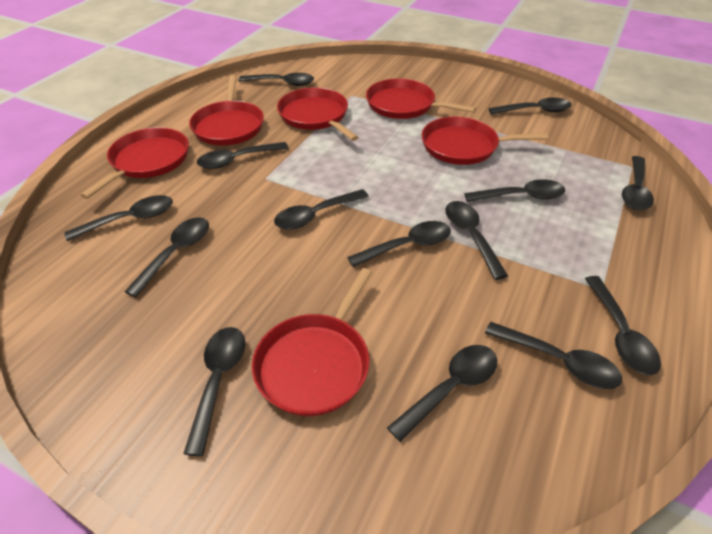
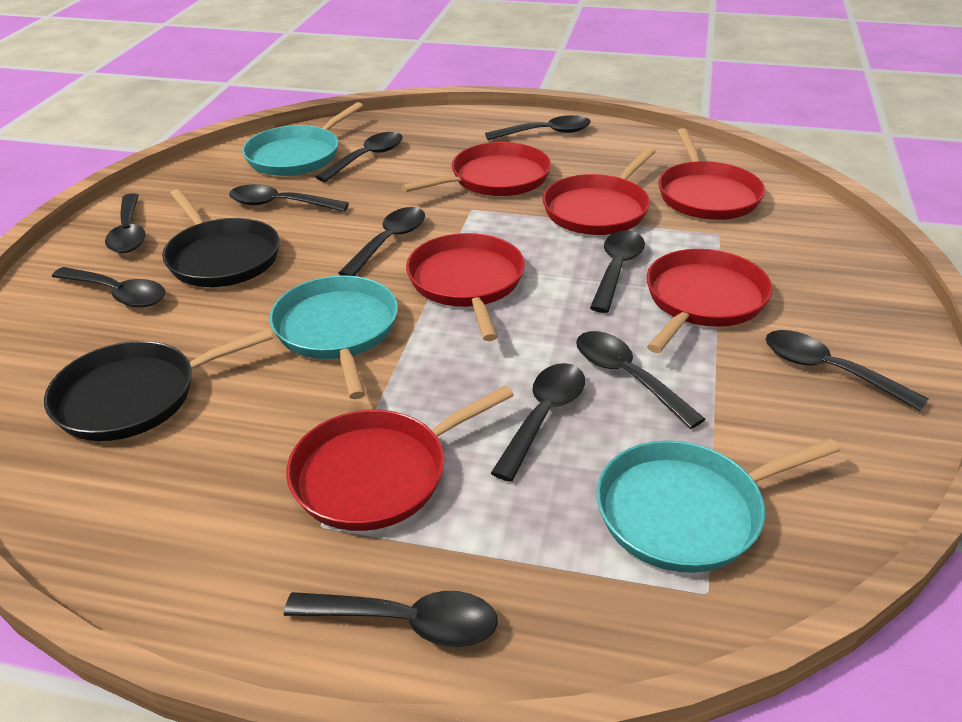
black pan: none = 0 -> [44,329,273,441] [162,189,280,287] = 2
black spoon: [64,195,173,241] [124,217,209,297] [183,327,245,456] [197,142,289,169] [238,73,314,86] [274,189,369,230] [347,221,451,267] [387,345,497,442] [445,201,508,280] [464,179,565,202] [485,322,622,389] [489,98,572,115] [585,276,661,375] [622,156,654,210] = 14 -> [52,267,166,307] [105,193,146,253] [229,184,349,212] [284,591,498,647] [316,132,403,182] [338,207,425,276] [485,115,591,140] [491,363,585,482] [576,331,705,429] [590,230,645,313] [766,330,928,412] = 11
turquoise pan: none = 0 -> [242,102,363,176] [270,275,398,399] [597,438,840,573] = 3

